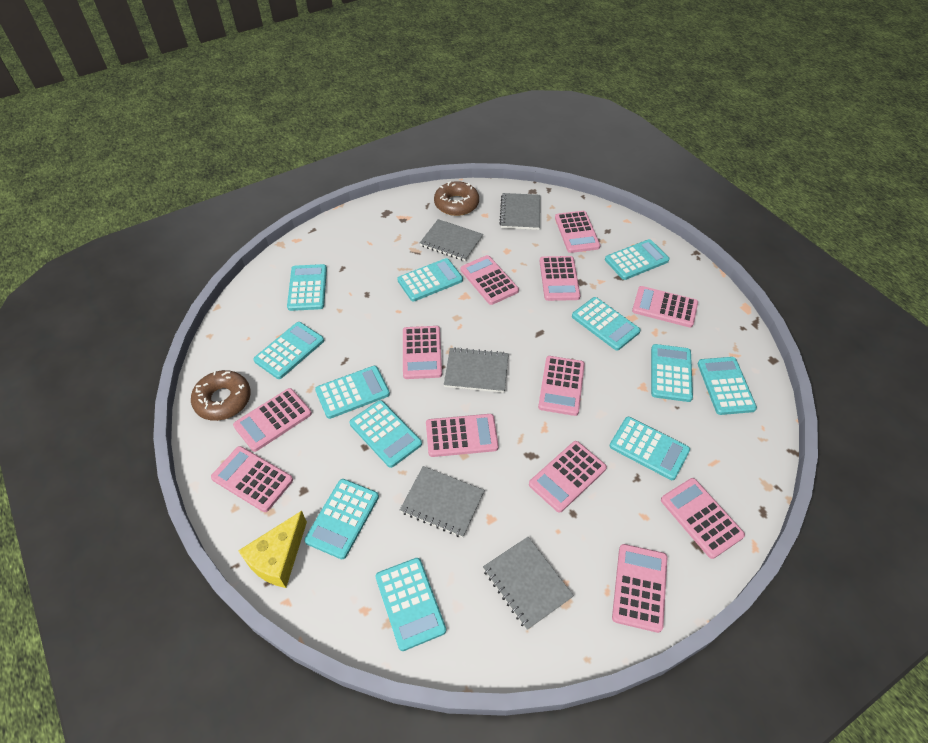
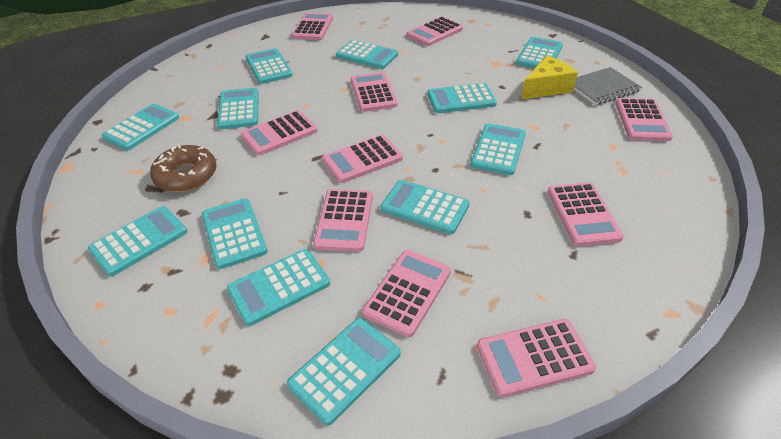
brown donut: [191,370,251,421] [434,181,479,216] = 2 -> [150,145,216,192] = 1
grey notebook: [400,466,485,538] [420,219,483,261] [444,347,509,393] [483,537,574,630] [499,193,540,230] = 5 -> [574,67,642,105] = 1
pink calculator: [211,446,293,512] [233,388,312,452] [403,326,442,379] [426,414,499,457] [461,255,519,305] [529,441,607,513] [538,356,585,416] [539,256,580,301] [555,211,600,253] [612,544,667,633] [632,286,698,327] [661,478,745,559] = 12 -> [241,110,317,155] [292,13,333,40] [313,189,373,252] [322,135,403,183] [351,72,398,112] [362,250,451,337] [407,17,463,46] [477,319,596,397] [547,182,624,246] [615,98,673,141] = 10

